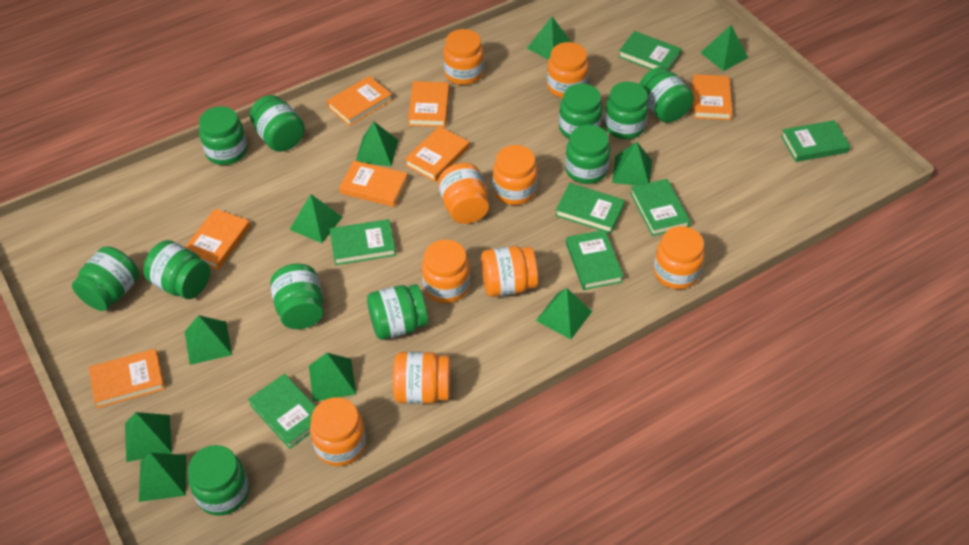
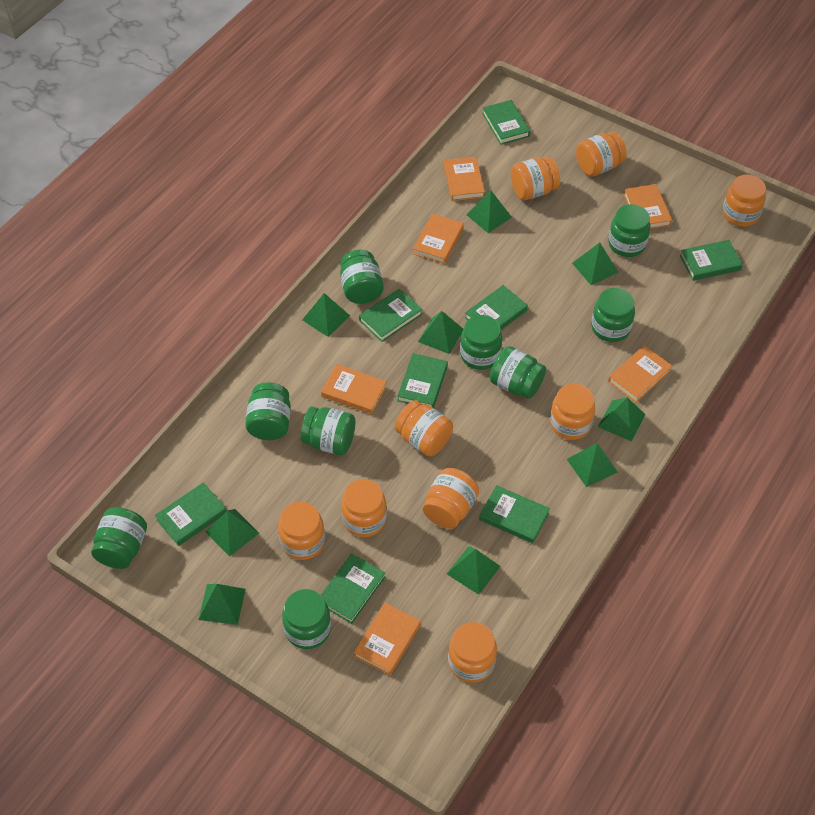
green book: [248,374,316,449] [329,219,396,265] [555,183,625,234] [566,230,624,290] [618,31,682,70] [630,179,690,236] [781,120,850,162] = 7 -> [155,483,227,546] [321,554,385,624] [359,289,422,342] [397,353,448,408] [465,285,528,330] [479,485,550,544] [482,100,530,145] [680,240,743,281] = 8
green jar: [72,246,139,311] [143,240,210,299] [188,445,249,516] [199,106,247,165] [250,95,305,152] [270,263,323,329] [367,284,428,340] [559,84,603,139] [565,125,610,184] [604,82,649,139] [640,67,694,123] = 11 -> [91,507,147,569] [245,382,291,440] [282,589,331,649] [301,407,355,455] [340,250,384,304] [460,315,502,370] [490,346,546,399] [591,288,635,342] [608,204,650,257] = 9
green pyramid: [125,412,172,462] [139,453,186,502] [185,315,232,365] [289,194,342,243] [309,353,356,402] [356,121,398,166] [527,17,571,60] [536,288,592,339] [612,142,652,186] [700,25,748,71] = 10 -> [198,584,246,625] [206,509,259,557] [302,293,350,337] [418,311,463,354] [447,546,501,595] [466,191,512,233] [567,443,618,487] [572,242,618,285] [598,397,645,441] = 9
orange book: [89,349,165,408] [185,209,251,270] [327,76,392,126] [339,160,408,207] [405,126,469,182] [408,81,449,127] [692,74,733,120] = 7 -> [321,364,387,414] [354,603,421,676] [413,213,464,264] [444,157,485,201] [608,345,672,403] [624,184,672,229] = 6

